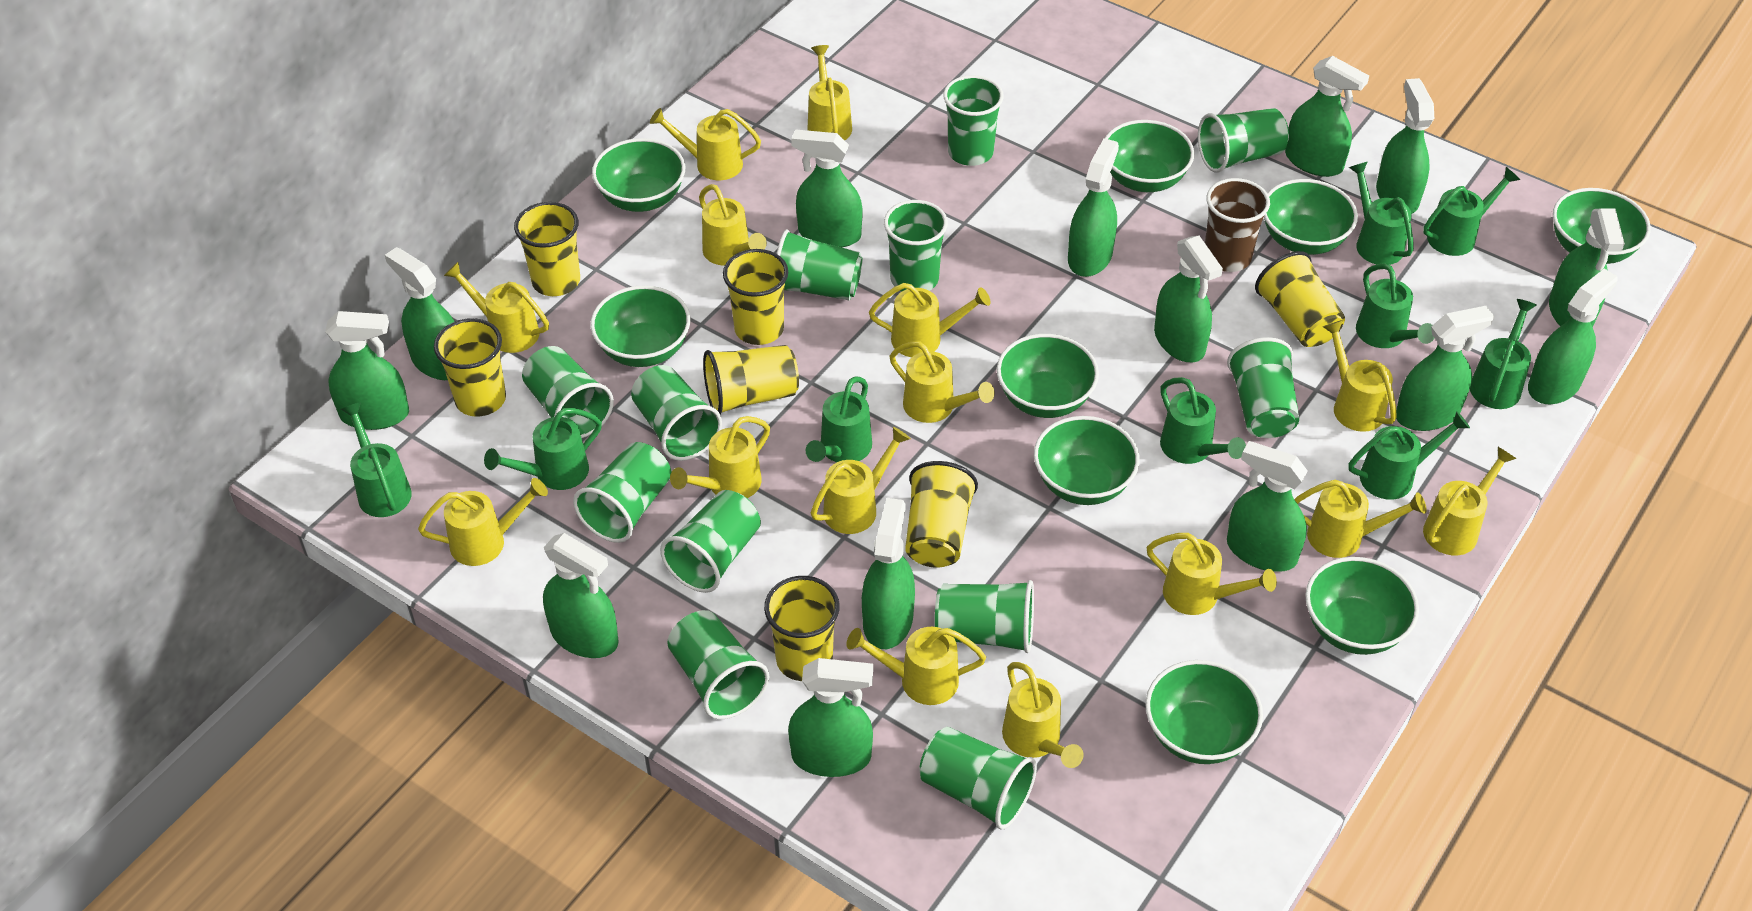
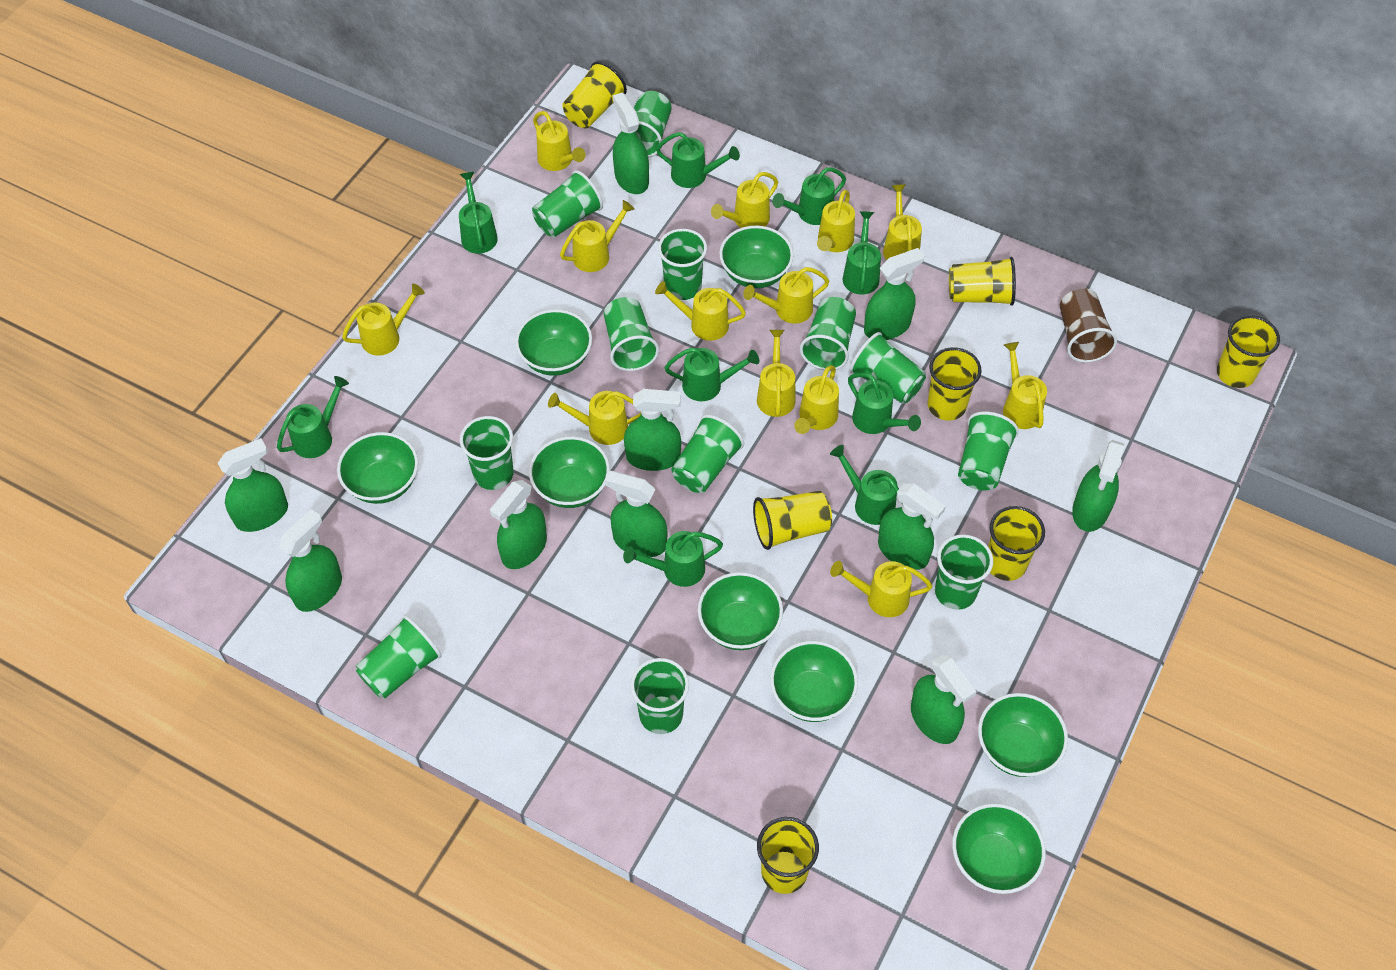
green bowl: [590,285,690,367] [592,138,685,212] [997,334,1099,418] [1034,416,1140,505] [1105,120,1195,192] [1145,660,1263,764] [1264,179,1358,255] [1305,557,1419,655] [1553,188,1651,264] = 9 -> [337,432,418,504] [515,309,592,376] [529,436,610,508] [698,572,783,650] [719,226,793,288] [770,641,858,722] [952,803,1046,894] [978,693,1068,777] = 8
green spray bottle: [325,311,409,430] [385,247,455,380] [543,533,618,658] [788,658,873,777] [791,129,862,247] [862,498,915,649] [1068,138,1119,277] [1154,236,1223,362] [1227,441,1308,572] [1285,56,1369,177] [1376,78,1434,213] [1396,306,1494,431] [1528,269,1618,404] [1549,208,1625,327] = 14 -> [218,438,288,532] [278,509,342,612] [490,480,547,569] [605,471,667,557] [613,92,649,194] [624,389,681,471] [864,248,924,340] [878,483,946,570] [911,654,976,744] [1072,440,1124,532] = 10
yellow watering can: [418,478,548,566] [444,262,549,353] [650,108,761,180] [670,416,770,498] [699,184,767,266] [807,45,852,140] [811,427,911,534] [846,627,986,705] [869,283,991,357] [890,342,994,423] [1002,662,1084,768] [1146,533,1277,615] [1294,480,1426,558] [1323,320,1397,432] [1423,447,1517,555] = 15 -> [342,284,425,355] [533,111,586,171] [548,391,641,445] [560,200,635,272] [655,281,746,341] [711,172,778,228] [743,267,829,323] [757,330,796,417] [794,365,839,434] [817,190,855,252] [830,561,932,617] [883,184,922,260] [1003,342,1047,429] = 13

